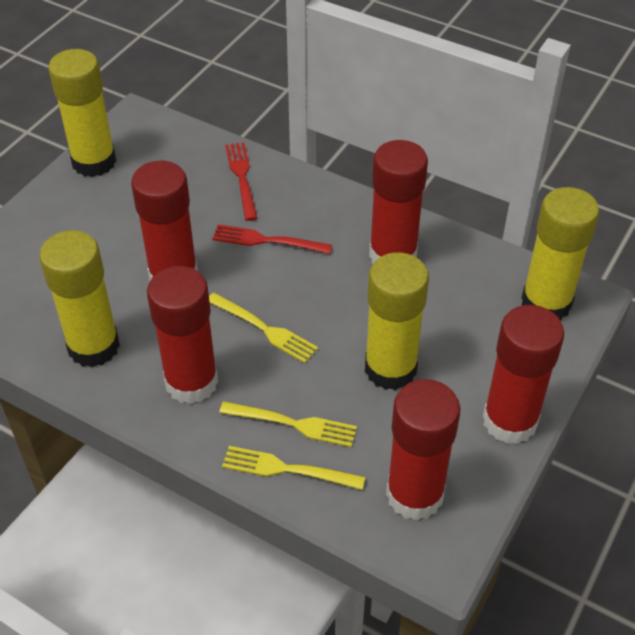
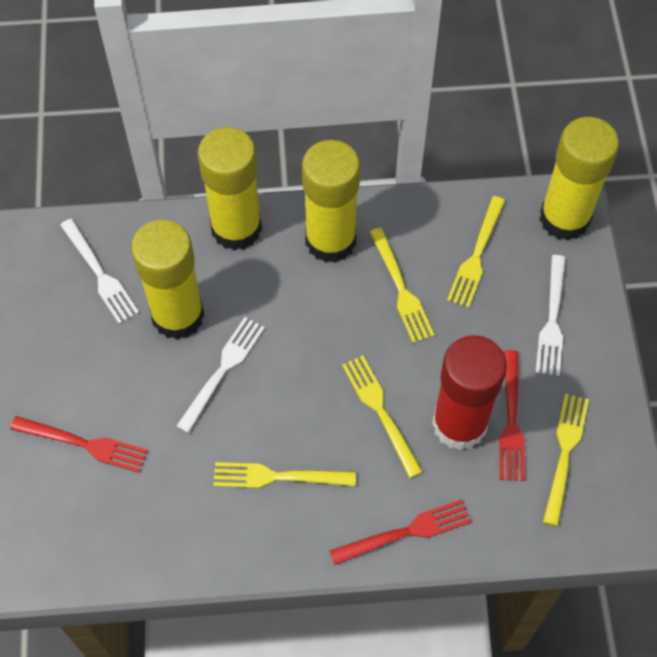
red fork: [212,224,332,254] [225,142,257,221] = 2 -> [10,416,148,473] [330,499,471,565] [499,350,525,481] = 3
red glue stick: [131,161,198,281] [147,266,218,404] [369,140,428,264] [386,379,460,521] [483,305,564,444] = 5 -> [432,335,507,451] = 1
white fork: none = 0 -> [60,219,139,324] [176,317,265,433] [536,255,566,376] = 3
yellow fork: [209,293,318,363] [219,401,357,447] [222,446,365,490] = 3 -> [213,462,356,488] [342,356,423,478] [369,228,435,343] [447,196,505,308] [543,393,589,526] = 5

